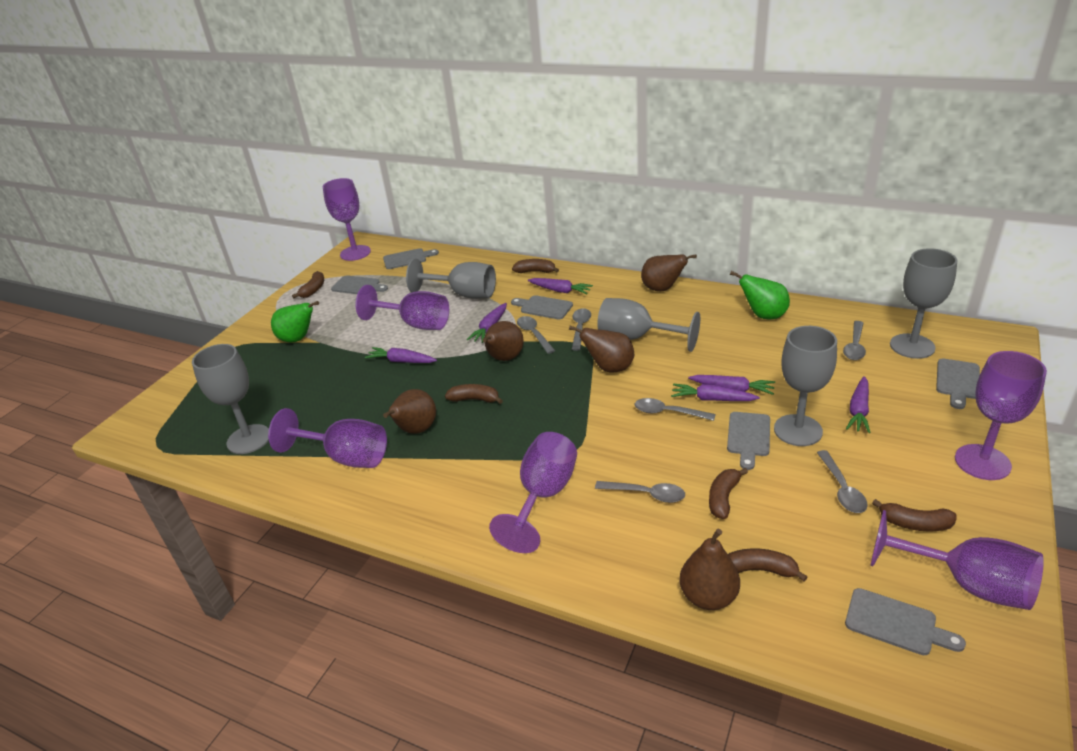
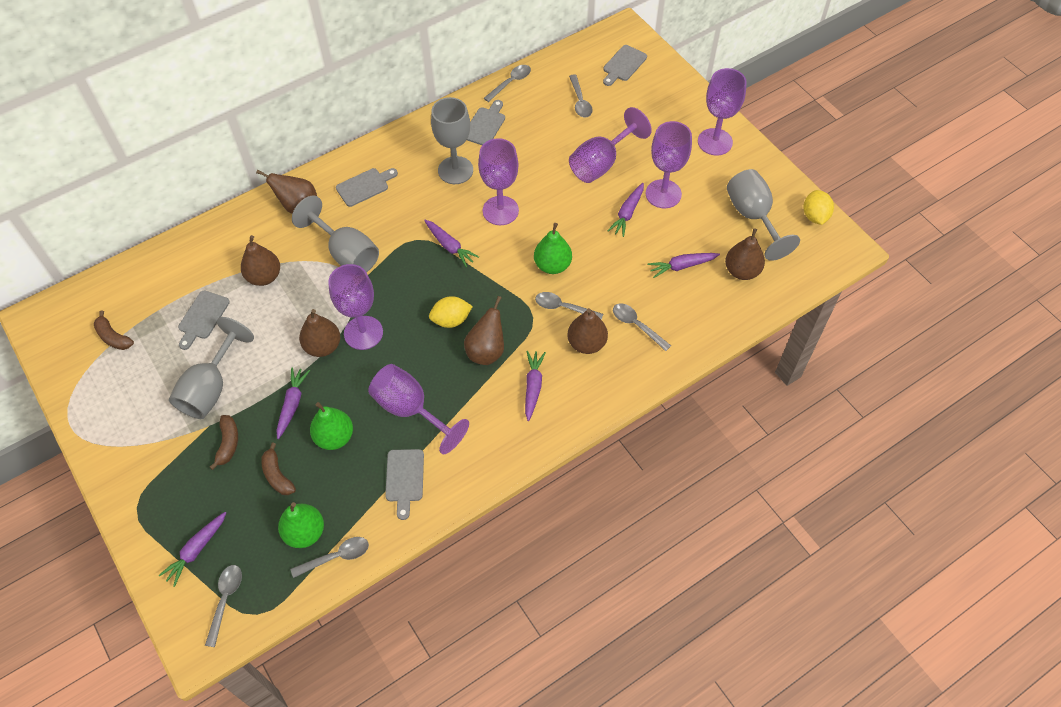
brown banana: [292,271,324,298] [445,384,503,404] [512,259,559,273] [709,468,748,519] [728,548,807,581] [872,499,957,531] = 6 -> [94,310,134,350] [210,415,238,470] [261,443,296,495] = 3
brown pear: [383,389,436,434] [482,321,524,361] [569,325,634,372] [641,254,697,292] [680,529,740,610] = 5 -> [241,235,280,286] [256,170,317,214] [299,309,340,357] [464,296,504,365] [567,308,608,354] [725,228,765,280] = 6
green pear: [271,301,319,342] [730,271,790,319] = 2 -> [278,502,324,548] [310,402,353,450] [534,223,572,274] = 3
grey cutting board: [331,275,388,294] [383,248,439,269] [511,295,573,319] [727,412,770,470] [845,588,966,655] [936,358,980,409] = 6 -> [178,290,230,350] [336,168,398,207] [385,449,424,520] [467,100,505,145] [603,45,647,86] = 5
grey goblet: [192,344,269,454] [406,259,496,299] [597,298,700,352] [774,326,837,446] [890,248,957,359] = 5 -> [169,317,254,419] [292,195,379,272] [431,97,473,184] [727,169,800,261] = 4
yellow lemon: none = 0 -> [429,296,473,328] [803,190,834,225] = 2

